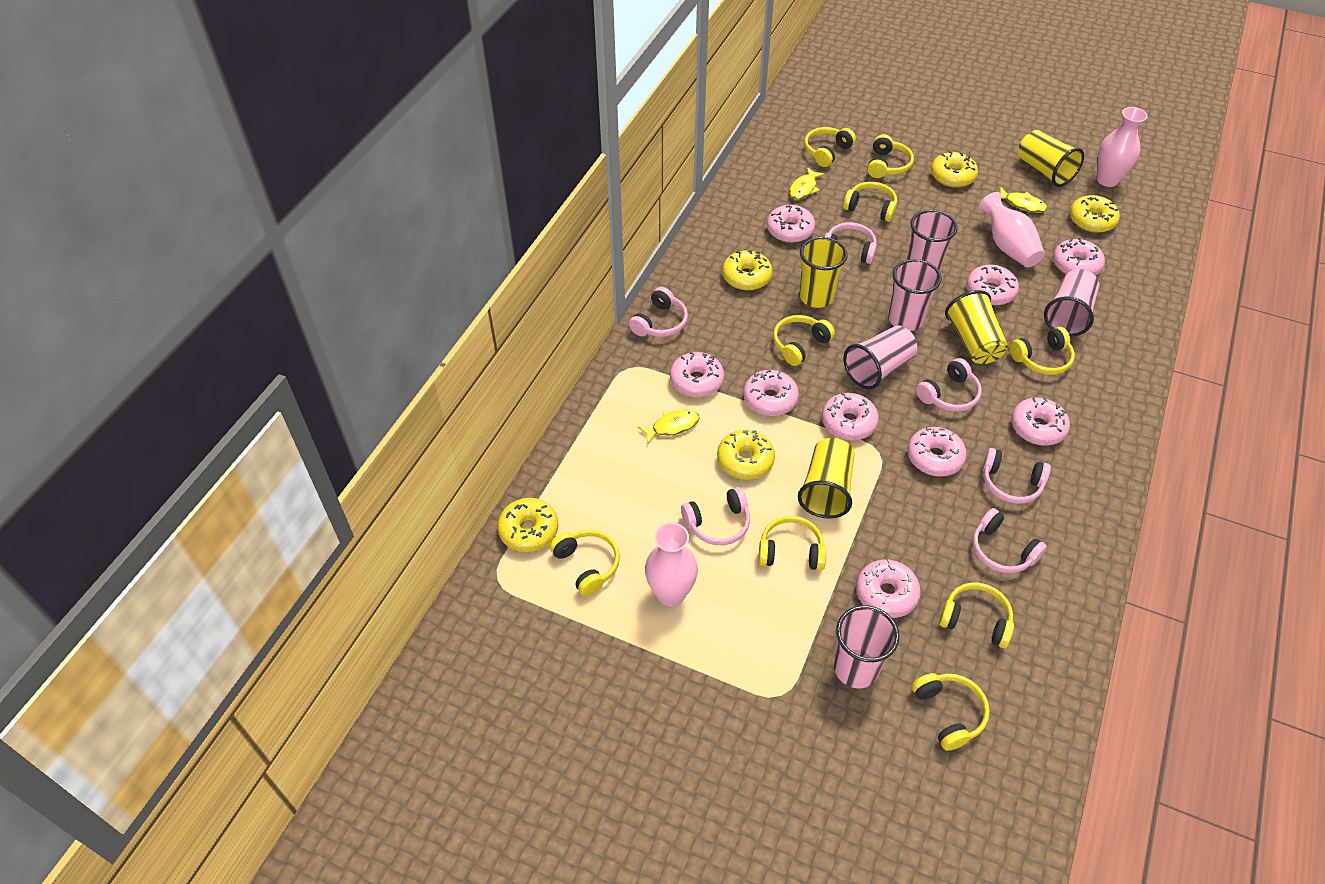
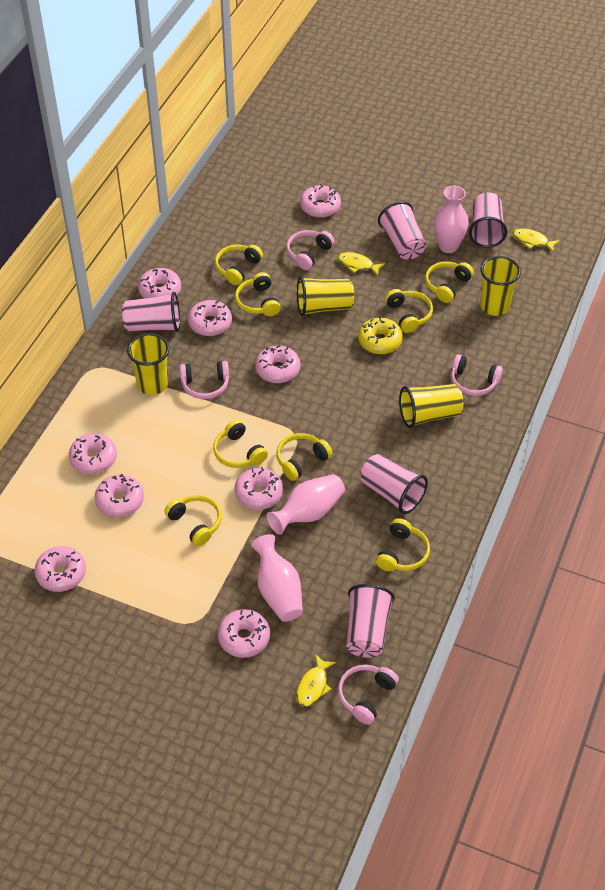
pink headphones: [629,287,688,337] [681,487,750,545] [824,222,877,264] [916,358,982,412] [972,508,1047,573] [982,448,1051,504] = 6 -> [180,361,229,399] [286,230,335,270] [338,664,399,725] [451,354,503,396] = 4
yellow donut: [497,498,559,552] [717,430,775,480] [722,250,773,290] [931,151,978,188] [1070,195,1120,233] = 5 -> [358,316,403,354] = 1
yellow headphones: [550,529,620,596] [758,516,826,571] [773,315,835,366] [804,127,856,167] [843,182,897,222] [867,134,914,178] [912,673,990,751] [939,583,1014,648] [1010,327,1075,375] = 9 -> [164,495,222,547] [213,420,268,468] [215,245,263,285] [235,272,281,316] [277,433,333,481] [376,518,430,571] [385,289,433,333] [425,261,474,303] = 8

